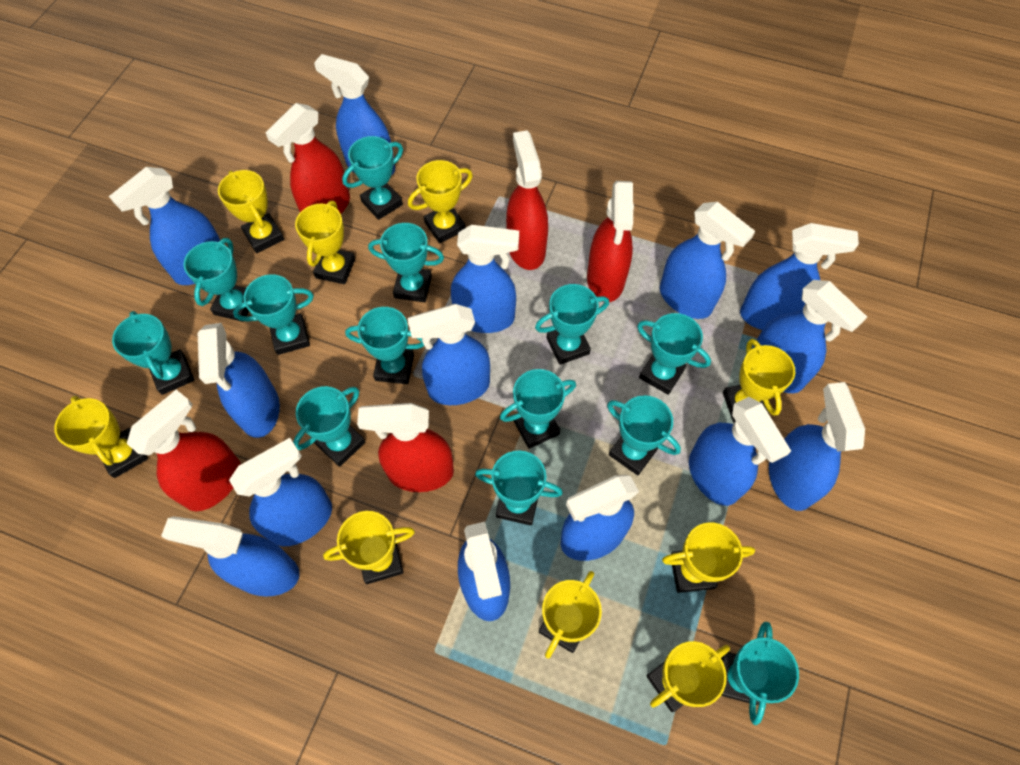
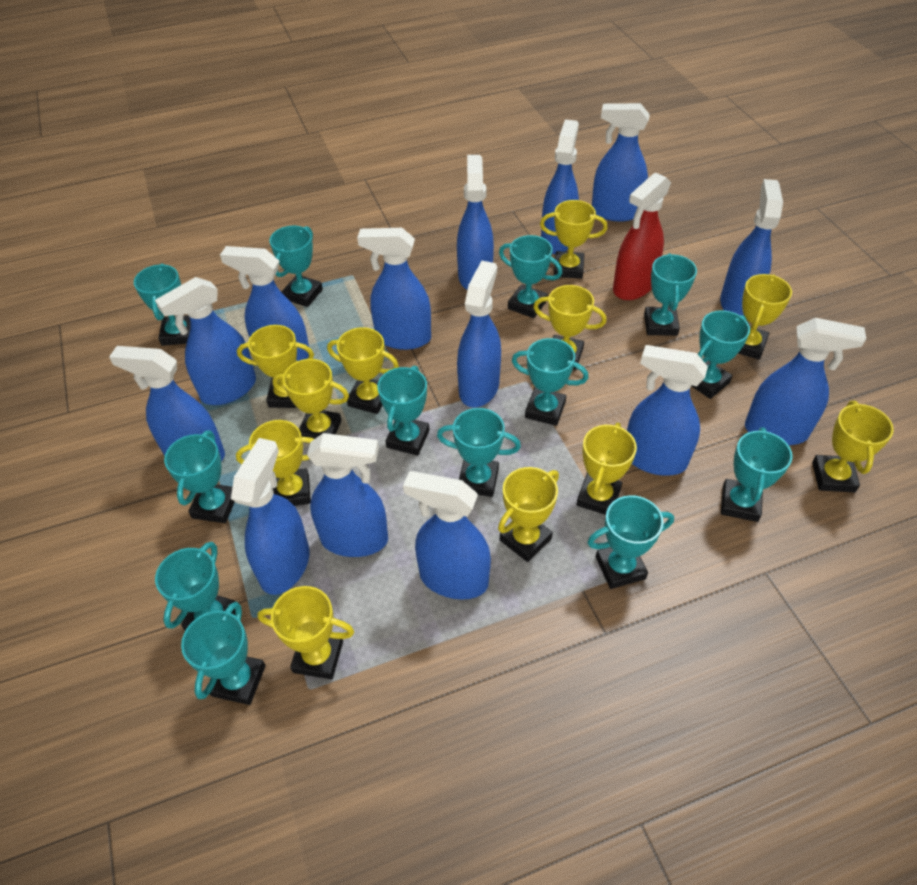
red spray bottle: [127,390,241,511] [266,103,350,214] [357,403,454,492] [506,130,548,270] [587,181,634,302] = 5 -> [613,172,671,300] = 1
yellow trophy: [54,396,148,478] [218,170,284,253] [295,201,355,284] [323,511,415,584] [408,160,473,243] [539,571,602,659] [647,641,730,712] [662,522,755,593] [723,339,795,423] = 9 -> [236,420,314,506] [237,325,314,408] [257,586,354,679] [272,359,349,439] [327,327,399,414] [498,467,559,562] [533,285,607,370] [540,200,608,279] [576,423,637,515] [738,274,792,360] [812,401,894,492] = 11

